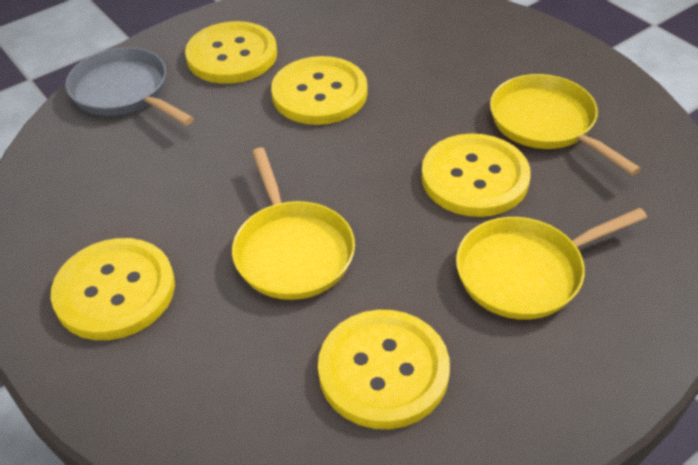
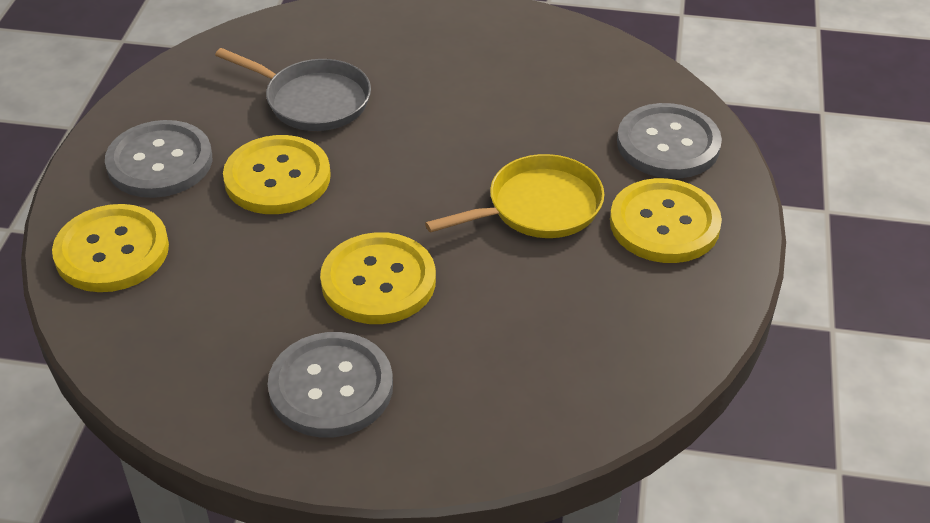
grey button: none = 0 -> [105,120,212,198] [268,332,393,437] [617,103,722,179] = 3
yellow button: [51,238,175,340] [185,21,277,84] [271,56,368,125] [318,310,450,429] [421,134,531,217] = 5 -> [52,204,169,292] [223,135,331,214] [320,232,436,324] [610,178,722,263] = 4
yellow pan: [232,148,355,300] [456,208,647,320] [490,74,641,175] = 3 -> [425,154,604,238] = 1

